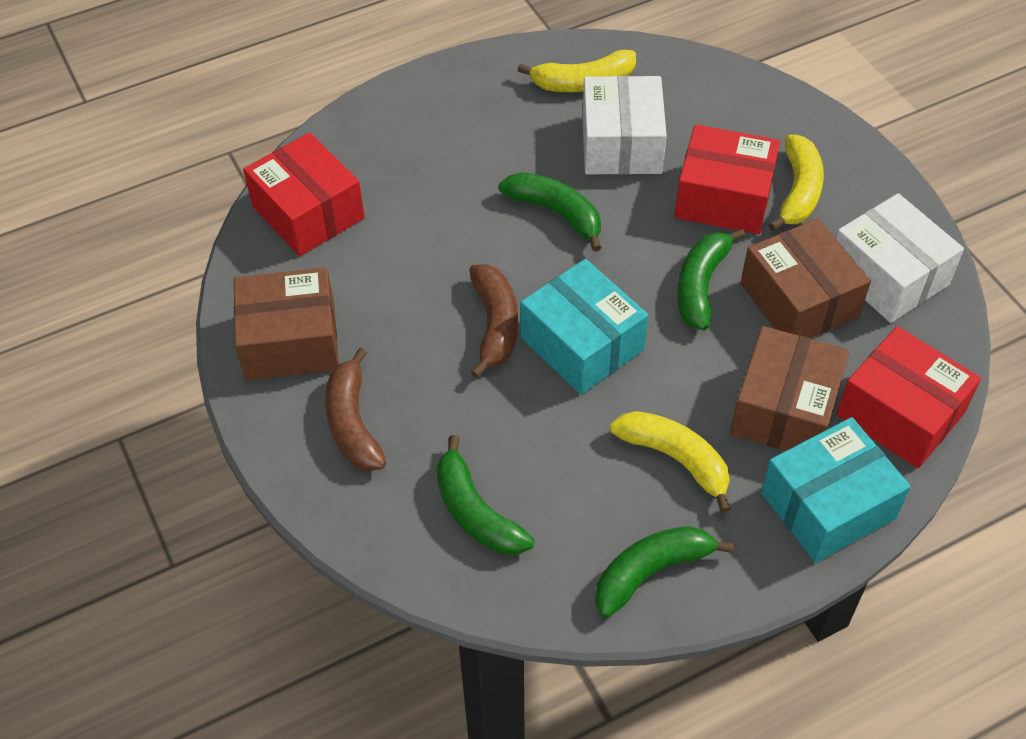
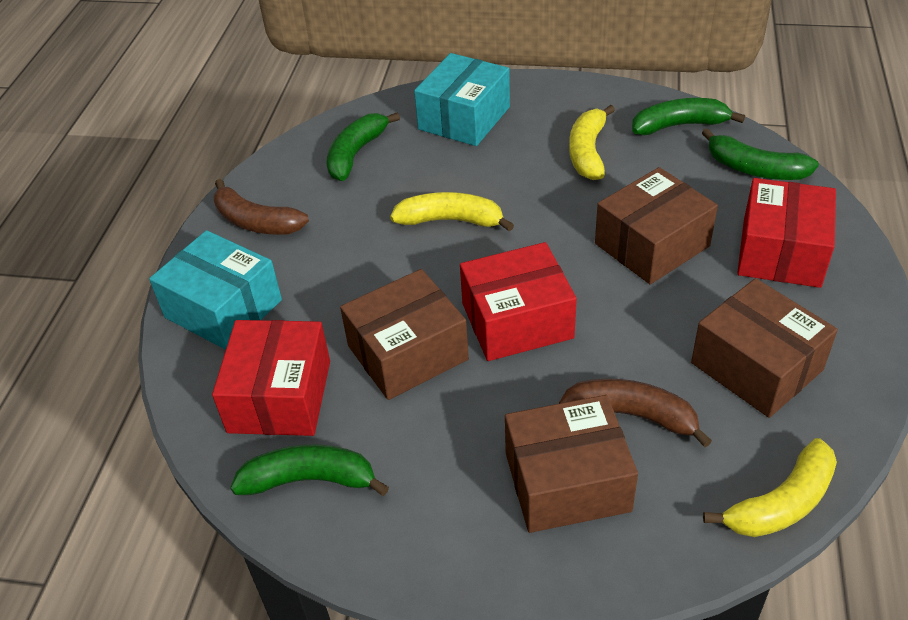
brown box: [234,267,339,380] [730,326,849,451] [741,219,871,338] = 3 -> [340,269,469,400] [505,395,638,533] [595,167,718,284] [691,278,838,418] = 4
white box: [582,76,667,175] [836,193,964,323] = 2 -> none = 0

